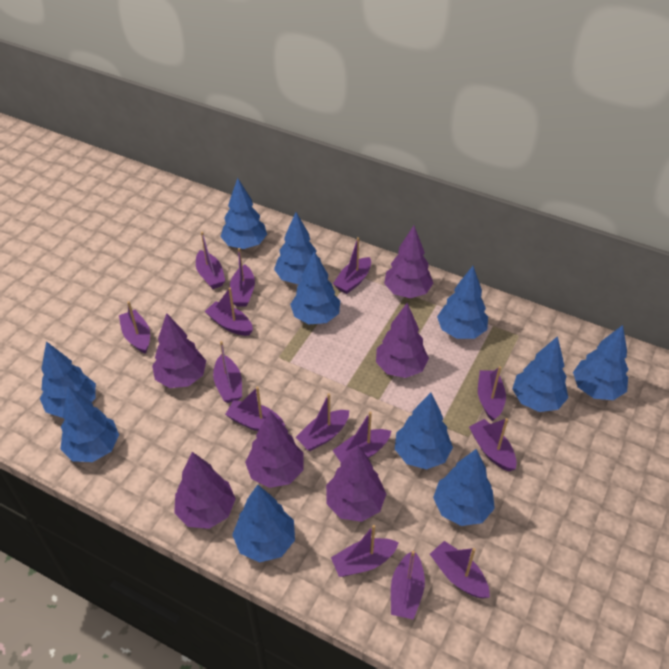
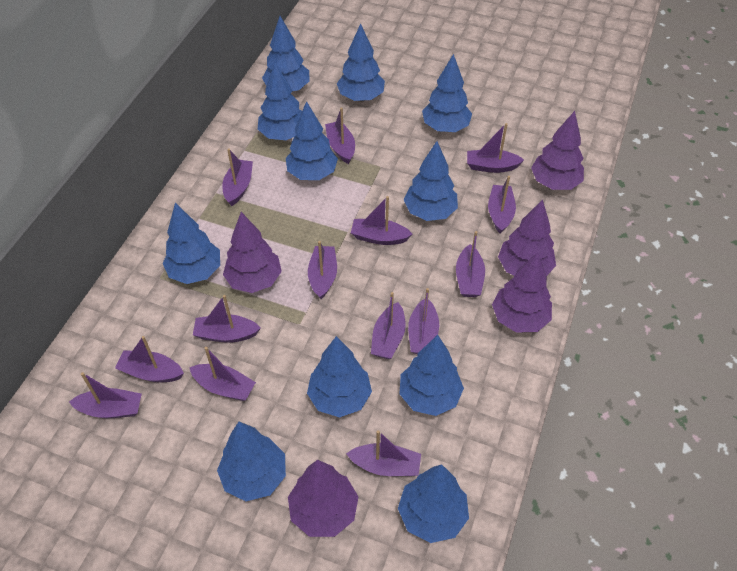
purple tree: [152,313,206,388] [174,452,236,529] [245,411,304,488] [326,444,386,522] [376,303,429,378] [384,226,433,298] = 6 -> [223,212,282,293] [288,460,358,537] [492,253,552,333] [498,199,556,276] [531,111,584,190] = 5

